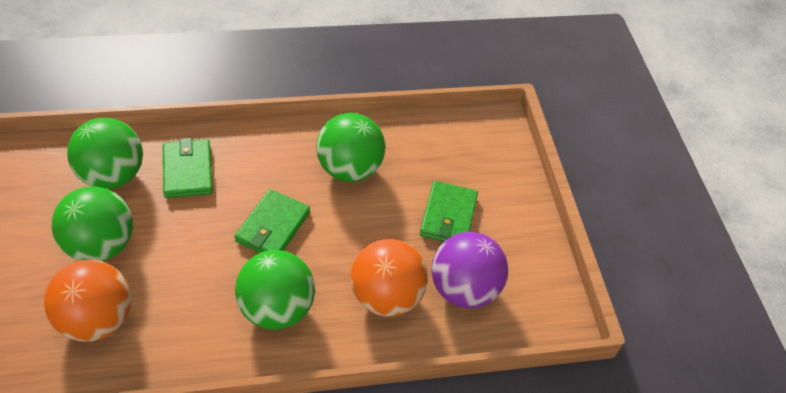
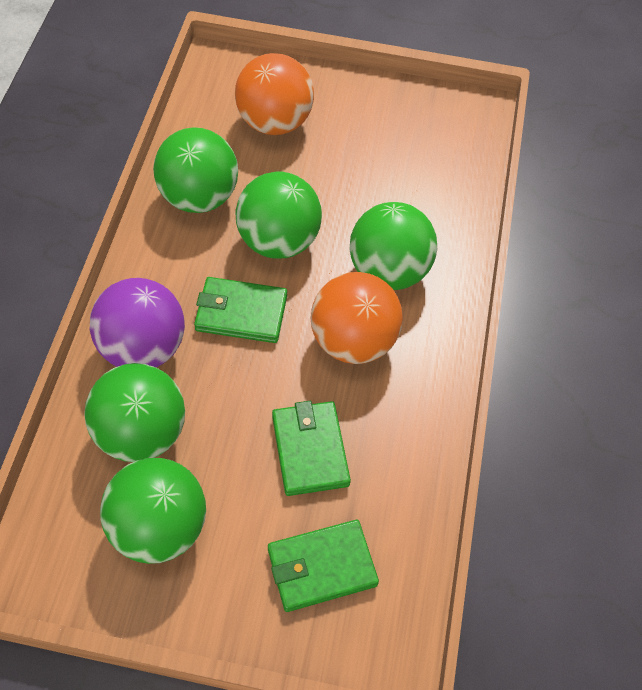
green ball: [52,186,133,262] [67,118,143,189] [235,250,315,330] [316,113,385,182] = 4 -> [84,363,185,462] [100,458,206,564] [153,127,238,213] [236,172,322,259] [350,202,437,290] = 5

